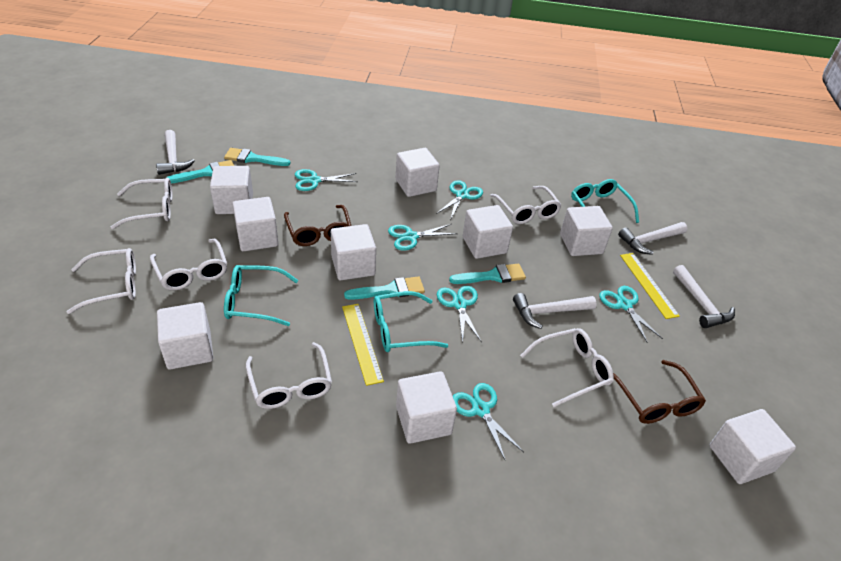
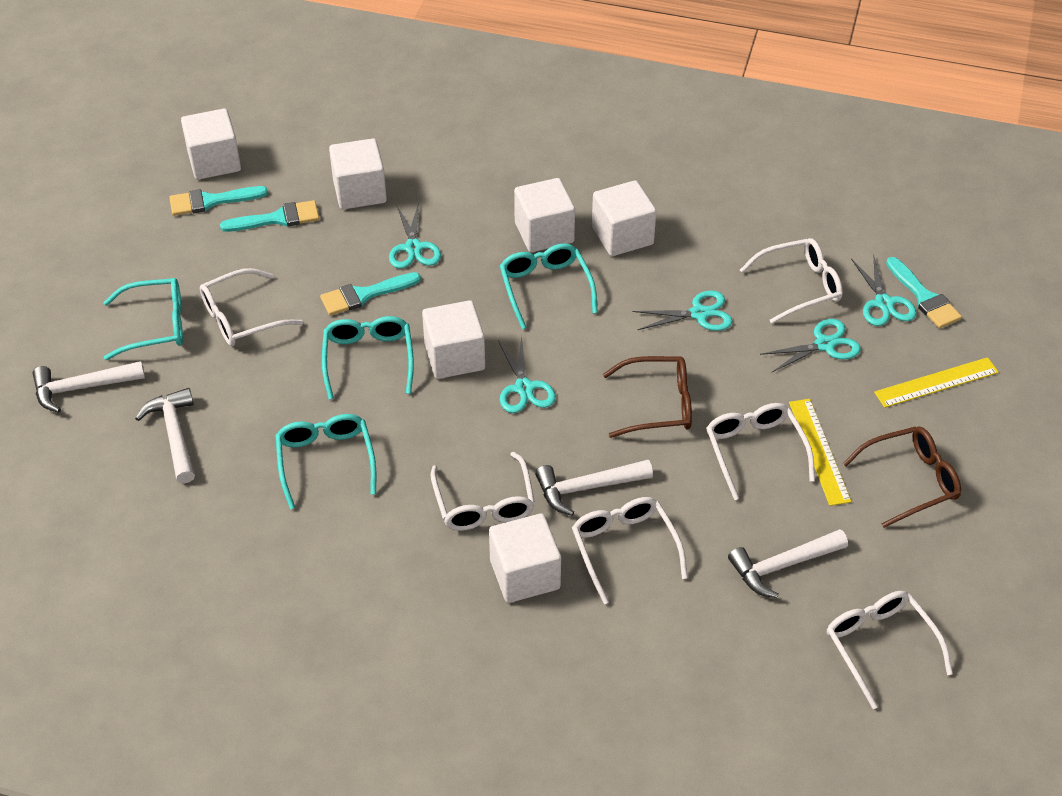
turquoise glasses: [224,265,298,326] [374,291,449,352] [571,179,639,223] = 3 -> [104,278,183,360] [275,414,376,509] [322,316,414,400] [500,243,598,329] = 4
turquoise scissors: [295,169,358,191] [388,224,458,251] [436,180,483,220] [437,286,482,343] [453,383,524,460] [599,286,663,342] = 6 -> [389,202,441,269] [498,335,556,413] [633,290,733,331] [760,319,861,372] [851,257,916,326] = 5
white cube: [157,302,213,369] [210,166,253,214] [232,197,278,252] [331,224,376,280] [396,148,440,197] [396,371,457,444] [463,205,513,259] [560,206,613,256] [709,409,796,484] = 9 -> [181,108,241,180] [329,138,387,210] [422,300,485,379] [489,513,561,603] [514,178,575,252] [592,180,656,256] = 6

